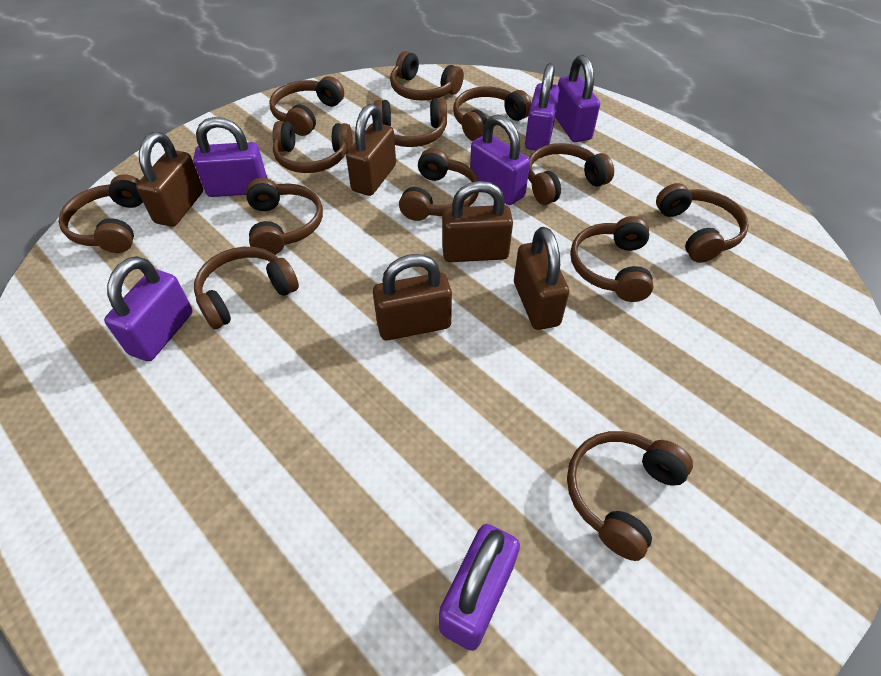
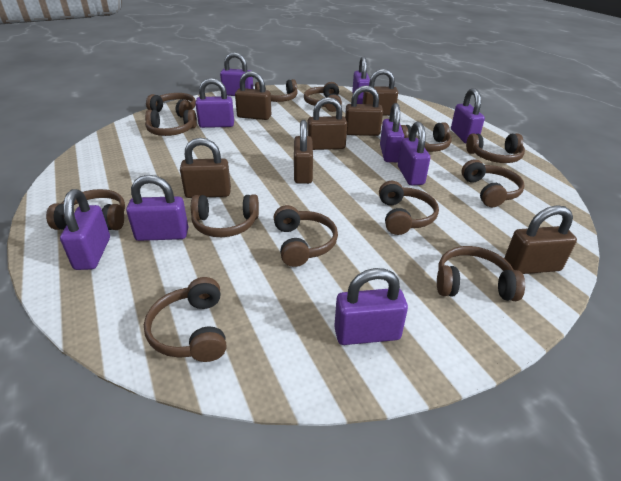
brown padlock: [136,132,203,227] [346,104,396,196] [373,254,452,340] [442,181,513,262] [514,227,569,330] = 5 -> [180,138,231,198] [235,71,271,120] [294,120,313,184] [307,97,347,150] [345,85,383,136] [363,69,398,116] [504,205,577,274] = 7
purple padlock: [104,256,193,361] [193,117,267,197] [439,524,520,651] [470,114,530,205] [525,63,560,151] [555,55,600,142] = 6 -> [60,189,110,270] [126,175,188,241] [195,78,234,128] [220,52,253,96] [334,268,408,345] [352,56,370,104] [380,103,404,162] [398,122,430,185] [451,88,485,143] = 9

